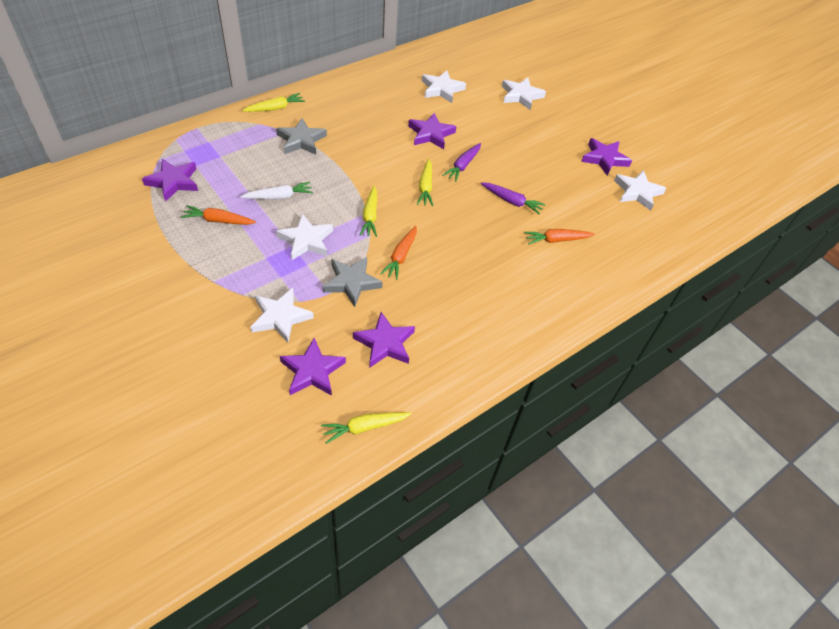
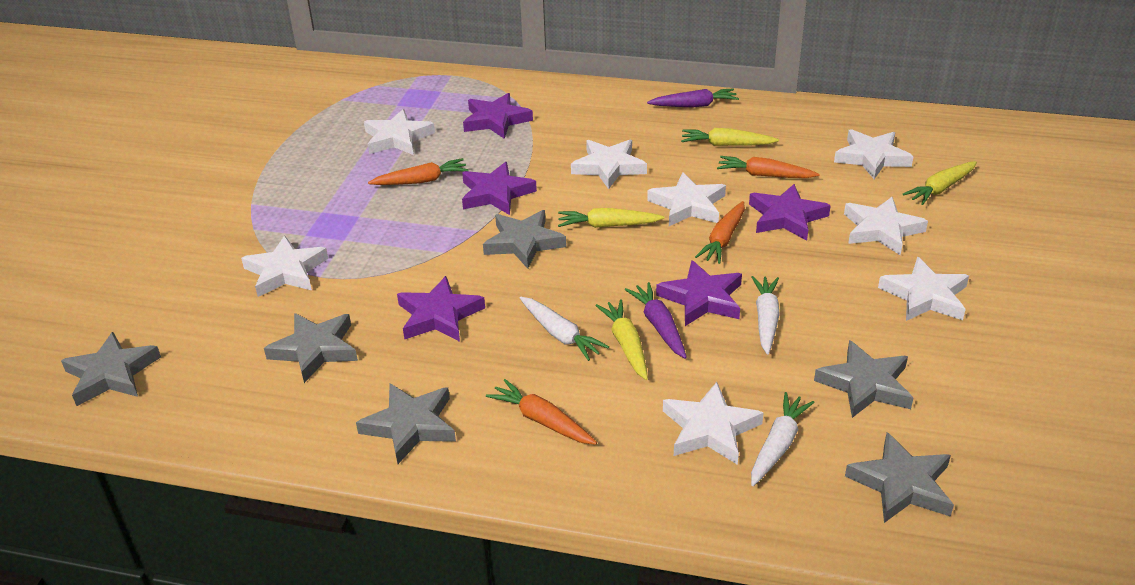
grey star: [276,118,327,155] [322,257,383,307] = 2 -> [61,332,161,406] [264,313,358,383] [356,384,456,464] [483,210,566,269] [814,340,913,418] [845,433,954,523] = 6
orange carrot: [181,205,256,225] [380,226,417,280] [524,229,595,245] = 3 -> [368,158,469,185] [486,379,597,445] [695,201,745,264] [717,156,819,178] = 4
white carrot: [240,182,313,199] = 1 -> [520,297,609,361] [751,276,780,354] [751,392,815,486] = 3
white star: [251,288,314,343] [276,214,333,260] [422,70,466,103] [502,77,546,110] [614,170,666,211] = 5 -> [241,235,328,297] [364,109,435,155] [571,140,647,189] [647,172,726,226] [663,382,764,465] [834,129,914,179] [844,197,928,255] [878,257,969,321] = 8

